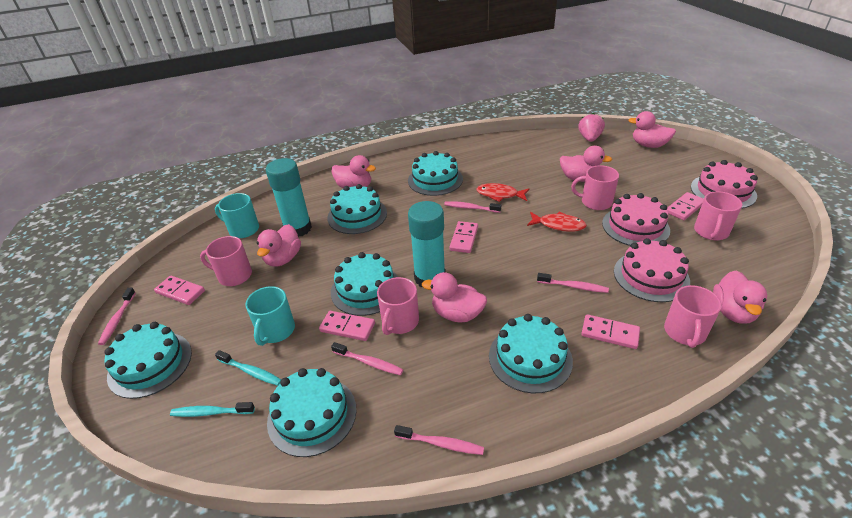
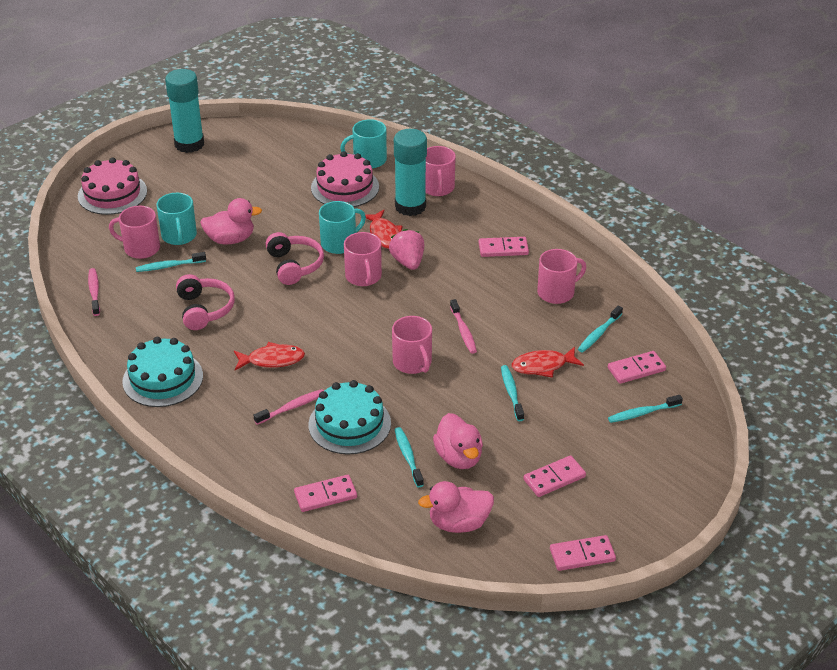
pink cake: [602,193,670,246] [614,238,690,302] [691,160,758,209] = 3 -> [78,157,147,215] [311,151,379,207] = 2
pink duck: [257,224,301,267] [331,155,376,188] [422,272,487,323] [560,146,612,182] [628,111,676,148] [713,270,767,324] = 6 -> [200,198,262,244] [418,481,494,533] [433,413,483,469] = 3
pink headphones: none = 0 -> [176,274,235,330] [265,232,324,285] = 2
pink toothbrush: [98,288,136,345] [331,342,403,375] [394,425,484,455] [444,201,501,213] [537,273,609,293] = 5 -> [88,268,100,316] [254,389,324,425] [450,299,477,354] = 3
red fish: [476,183,529,202] [527,212,587,232] = 2 -> [234,342,305,370] [365,210,403,249] [512,347,584,378] = 3
turquoise cake: [104,322,192,399] [267,368,356,457] [327,184,387,234] [331,252,398,316] [408,151,463,196] [489,314,573,393] = 6 -> [122,337,203,407] [308,380,391,455] = 2
turquoise mug: [215,193,259,238] [245,286,295,346] = 2 -> [157,193,197,245] [319,201,366,254] [340,119,387,168] = 3
turquoise toothbrush: [170,402,255,417] [215,350,281,386] = 2 -> [136,252,206,272] [395,427,424,487] [501,365,524,421] [578,306,623,353] [608,395,683,423] = 5

